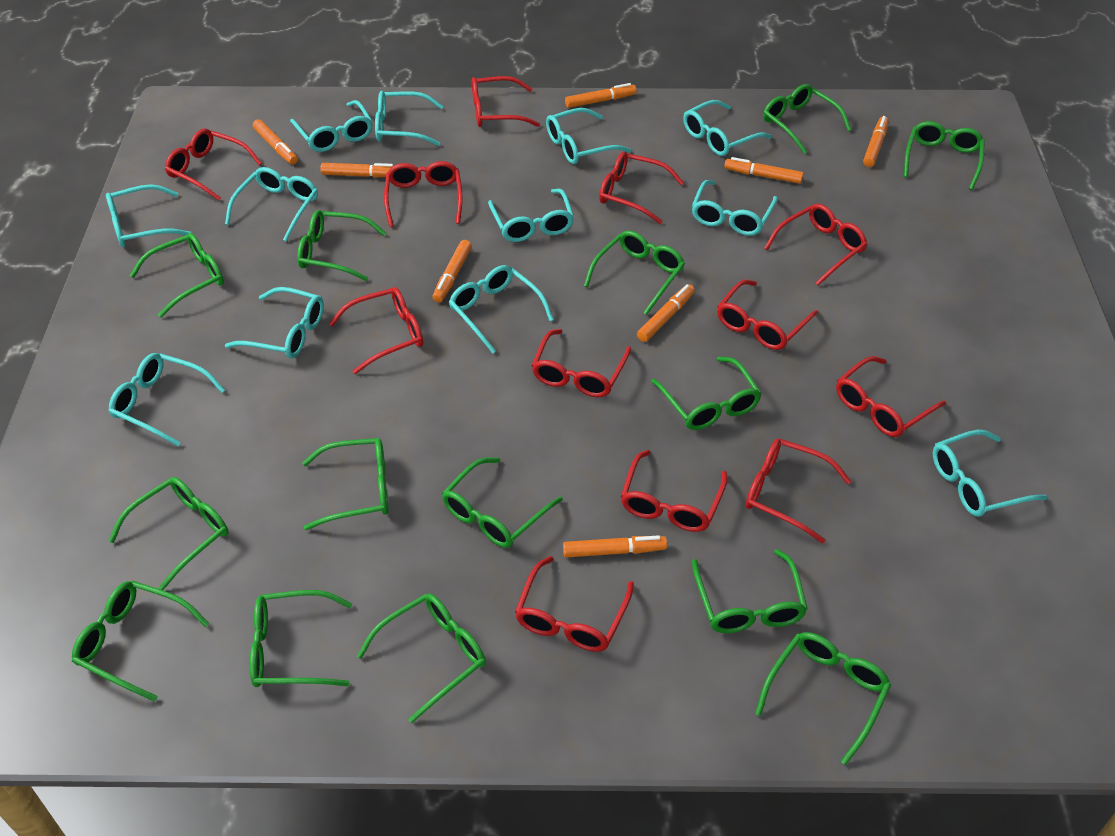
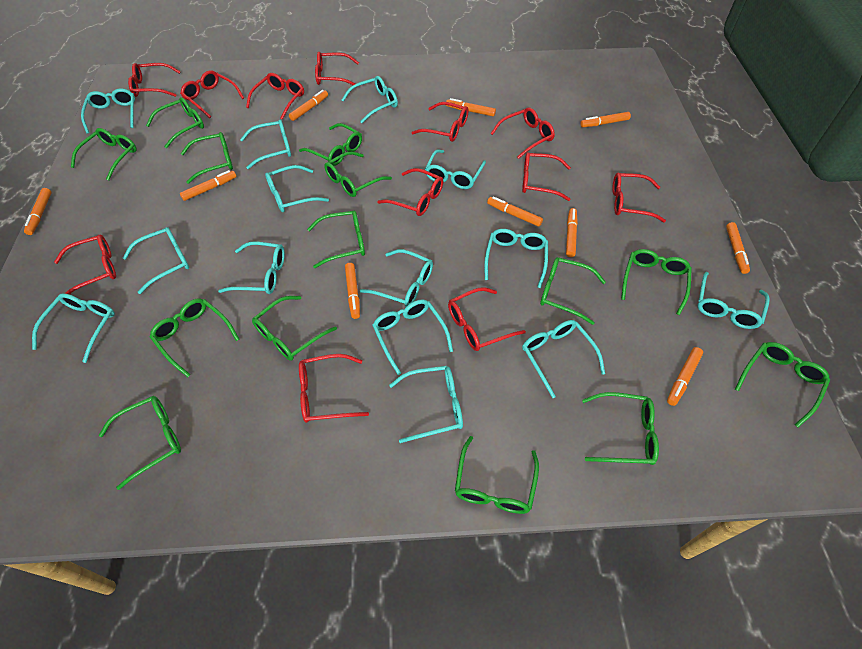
orange marker: [253,119,298,165] [320,163,393,178] [432,240,472,303] [563,535,667,557] [565,83,636,108] [637,284,695,342] [724,157,803,184] [863,116,889,167] = 8 -> [24,188,51,235] [180,170,236,201] [289,90,328,121] [345,263,360,319] [446,98,496,116] [487,196,543,227] [566,208,578,257] [580,112,631,127] [667,347,703,406] [726,222,750,274] = 10
turquoise glasses: [106,184,191,247] [109,353,225,446] [225,167,318,242] [225,287,324,359] [290,100,373,152] [375,91,444,146] [449,265,554,354] [488,188,574,242] [546,108,631,164] [683,100,772,156] [692,180,778,236] [933,430,1047,517] = 12 -> [32,293,115,363] [81,88,135,134] [123,227,189,294] [218,242,285,294] [240,120,291,169] [265,165,329,212] [342,76,398,123] [360,249,433,307] [372,299,453,375] [389,366,463,443] [425,149,486,189] [484,229,548,288] [522,320,605,398] [697,272,770,329] = 14

